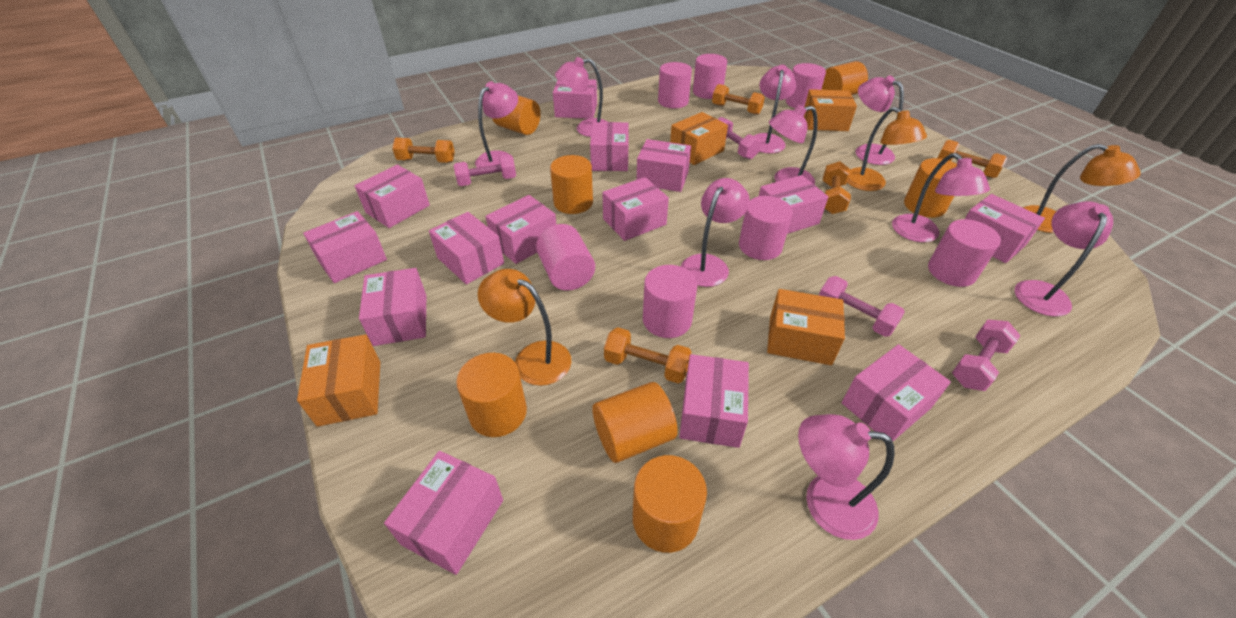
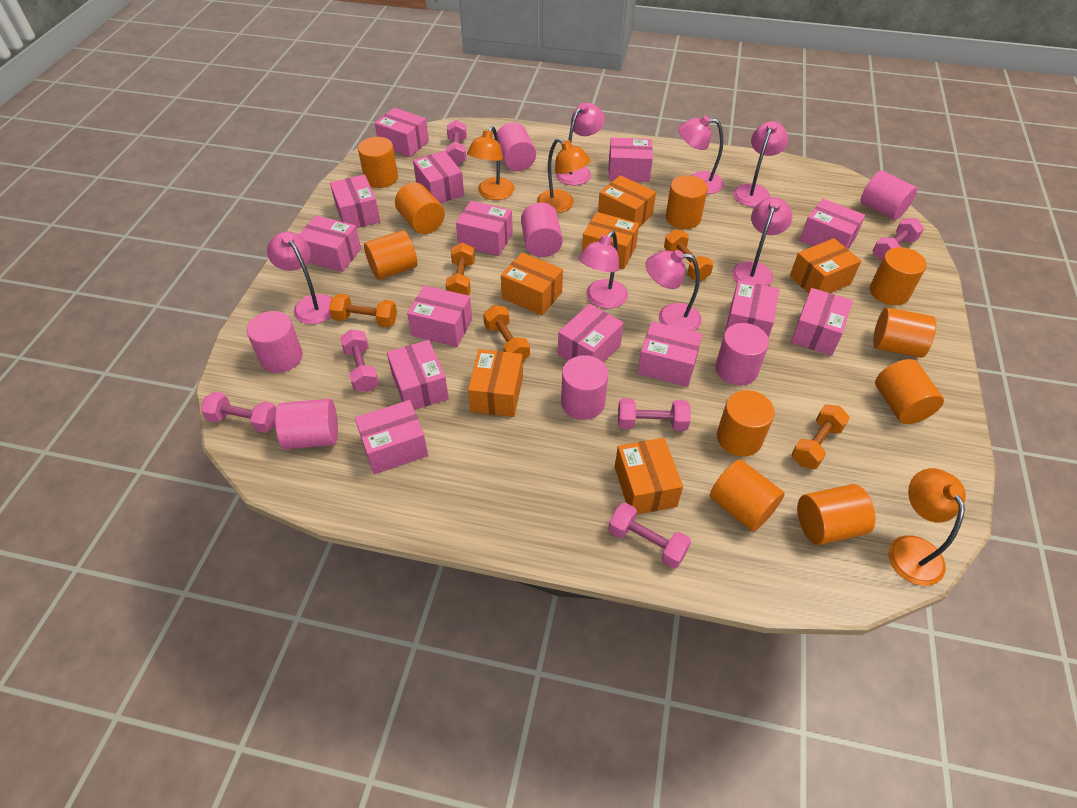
orange box: [297,334,380,427] [670,112,728,165] [767,289,845,365] [804,89,857,131] = 4 -> [468,349,523,417] [501,252,563,316] [582,212,639,269] [598,175,656,227] [615,438,683,515] [790,238,861,293] = 6
orange cylinder: [456,353,527,437] [492,96,540,135] [550,155,593,214] [592,382,678,463] [633,455,707,553] [821,61,868,95] [904,158,957,218] = 7 -> [358,137,398,188] [364,230,418,280] [395,182,445,234] [666,175,708,229] [710,459,785,531] [717,390,775,457] [797,484,876,545] [870,247,927,305] [873,307,936,358] [875,359,944,424] = 10
pink dumbbell: [453,155,516,186] [717,117,761,159] [819,276,905,337] [952,319,1021,391] = 4 -> [201,391,276,433] [340,329,379,392] [446,120,467,165] [608,503,691,568] [618,398,691,431] [873,218,924,261] = 6
pink lamp: [475,81,518,168] [555,57,607,137] [681,178,750,287] [754,65,796,154] [769,105,818,184] [798,414,895,540] [856,76,904,165] [892,153,990,242] [1015,201,1113,317] = 9 -> [267,231,332,324] [556,103,605,185] [579,231,628,309] [646,250,702,331] [678,116,724,194] [732,197,792,286] [733,121,788,207] = 7

